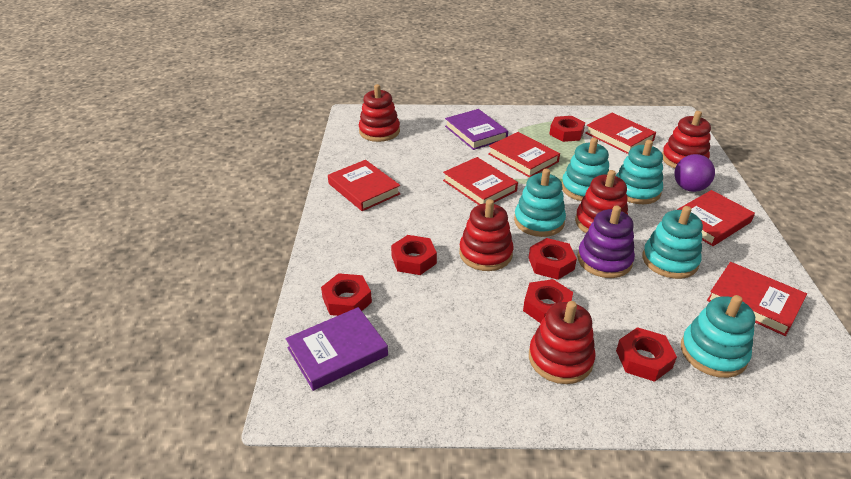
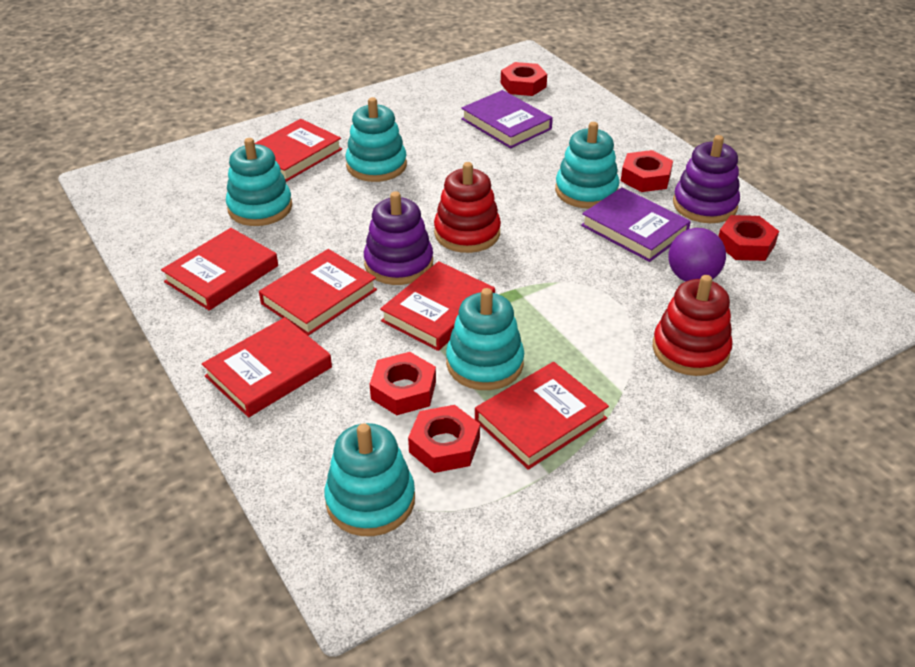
purple stacking toy: [577,205,635,278] = 1 -> [364,191,433,285] [673,135,740,223] = 2
red nut: [321,273,372,316] [391,235,437,275] [523,279,573,323] [529,238,577,280] [549,116,585,142] [616,327,677,382] = 6 -> [370,352,436,415] [408,405,480,473] [501,62,547,96] [621,150,673,192] [719,215,779,261] = 5
red stacking toy: [359,84,400,142] [459,199,514,271] [529,301,595,384] [575,170,628,233] [662,111,711,168] = 5 -> [434,162,501,253] [652,275,733,376] = 2

